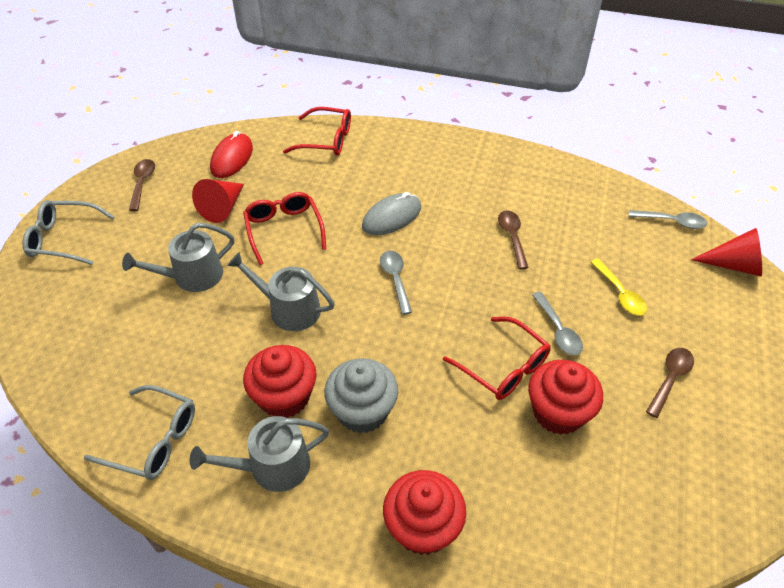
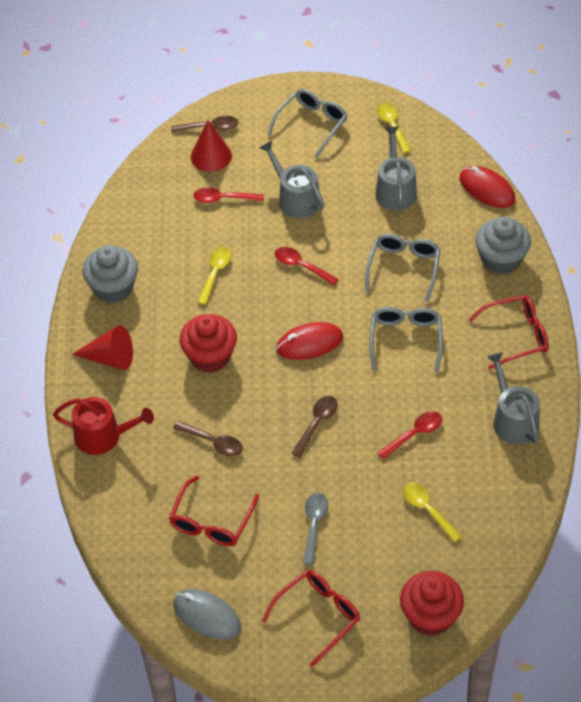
grey cupcake: [324,358,398,433] = 1 -> [82,245,138,303] [475,217,531,275] = 2
grey glasses: [22,200,115,265] [84,385,195,480] = 2 -> [267,89,347,159] [365,234,441,302] [370,307,443,372] = 3
grey spoon: [380,251,412,315] [532,292,583,355] [629,210,707,229] = 3 -> [303,493,328,565] = 1
red cupcake: [243,345,317,418] [383,470,466,555] [528,360,603,435] = 3 -> [180,314,237,373] [400,571,464,636] = 2
red mouse: [210,131,253,178] = 1 -> [276,322,343,360] [460,166,515,208] = 2
red spoon: none = 0 -> [194,187,264,203] [275,247,339,286] [377,411,442,460] = 3
red watering can: none = 0 -> [53,397,154,455] = 1
yellow spoon: [591,259,647,316] = 1 -> [197,247,231,305] [377,103,412,153] [403,483,462,542] = 3

